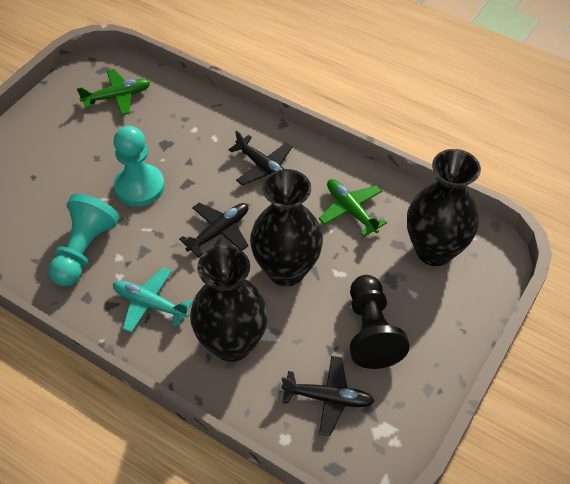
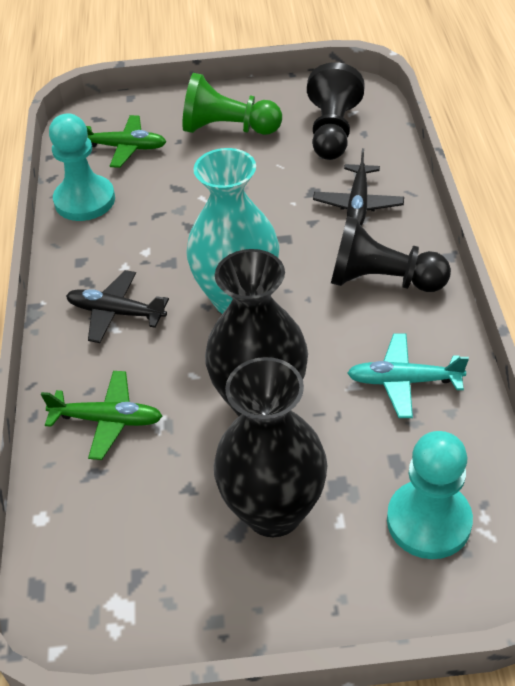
black pawn: [350,275,410,369] = 1 -> [307,62,365,160] [331,216,451,292] = 2
black plane: [179,203,249,257] [228,130,292,185] [282,356,375,436] = 3 -> [66,270,169,343] [313,148,404,226] = 2
black vase: [190,245,268,362] [250,169,323,286] [407,149,481,266] = 3 -> [205,249,308,416] [214,357,328,537] = 2
green pawn: none = 0 -> [182,73,282,135] = 1
turquoise vase: none = 0 -> [186,148,279,314] = 1

